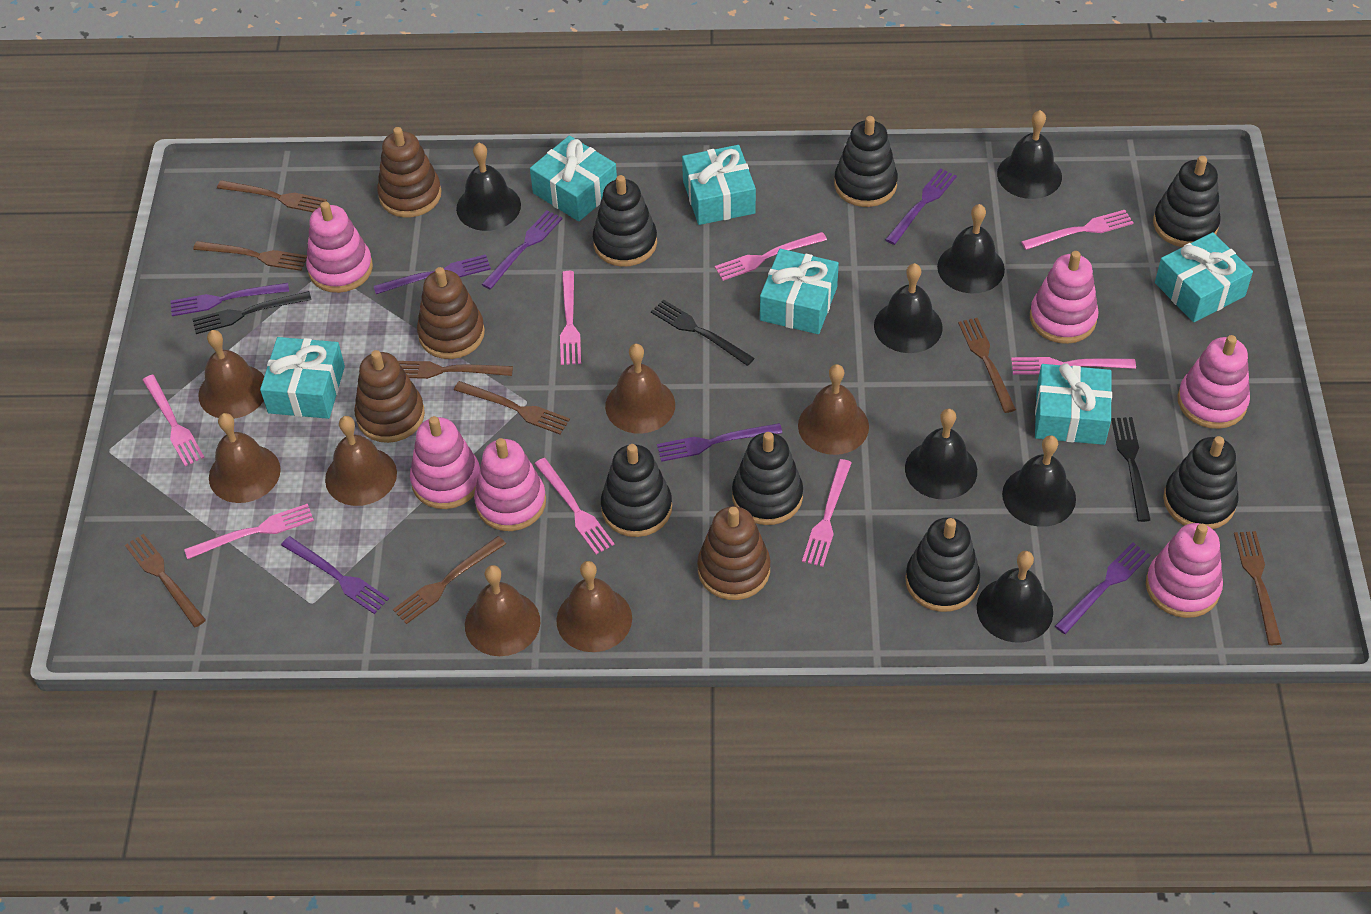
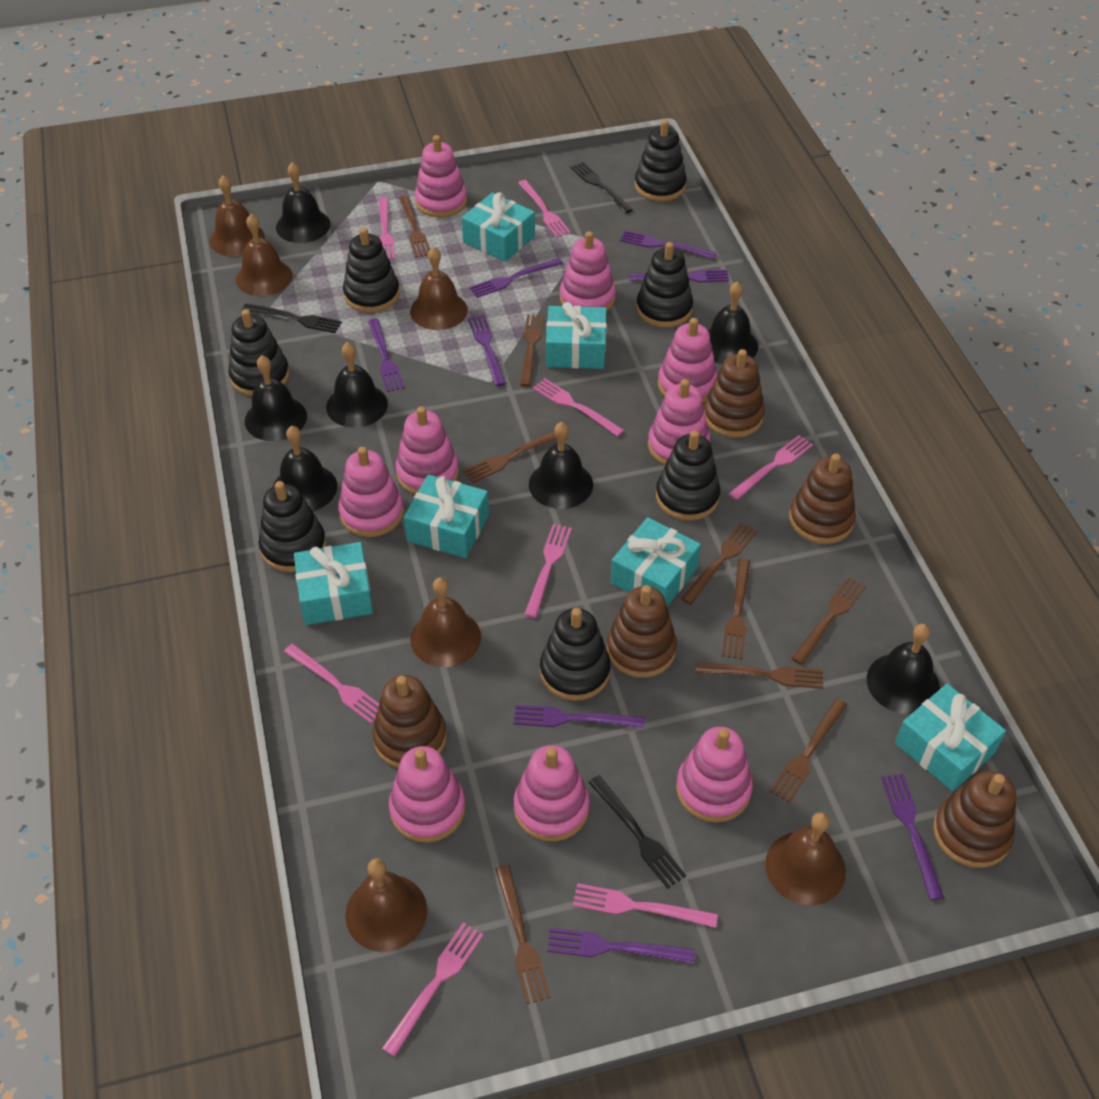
brown bell: [198,330,264,419] [209,413,281,503] [325,416,397,506] [465,565,540,656] [556,561,632,652] [605,344,675,433] [798,364,869,455] = 7 -> [209,175,265,257] [236,214,293,296] [345,858,427,952] [410,247,468,330] [410,578,481,667] [765,812,846,905] = 6
brown fork: [125,534,206,627] [193,241,307,271] [217,180,327,212] [393,536,506,624] [398,361,513,379] [454,381,570,435] [958,318,1016,413] [1234,531,1282,645] = 8 -> [399,196,430,257] [463,431,557,483] [495,865,551,1004] [520,314,544,387] [681,522,757,605] [696,662,824,689] [722,558,750,660] [770,698,847,803] [791,577,866,665] = 9
brown stacking toy: [354,350,425,443] [377,127,442,218] [417,267,485,359] [697,506,771,600] = 4 -> [372,675,447,768] [607,585,677,678] [704,349,765,438] [789,453,856,544] [933,771,1016,868] = 5
pink stacking toy: [306,201,373,293] [410,416,480,509] [474,438,546,531] [1030,251,1099,344] [1146,523,1223,618] [1178,335,1250,429] = 6 -> [338,447,404,537] [389,746,466,843] [395,406,459,494] [415,135,467,218] [514,745,590,842] [560,231,616,312] [648,379,710,465] [658,318,717,403] [676,727,753,823] = 9
purple fork: [171,283,289,316] [281,536,389,614] [374,254,491,294] [482,210,563,289] [657,423,782,462] [885,168,957,245] [1055,542,1150,634] = 7 -> [368,319,405,392] [468,315,506,386] [469,258,563,298] [514,705,645,728] [547,928,695,964] [620,230,717,259] [629,269,729,282] [881,774,944,900] = 8

